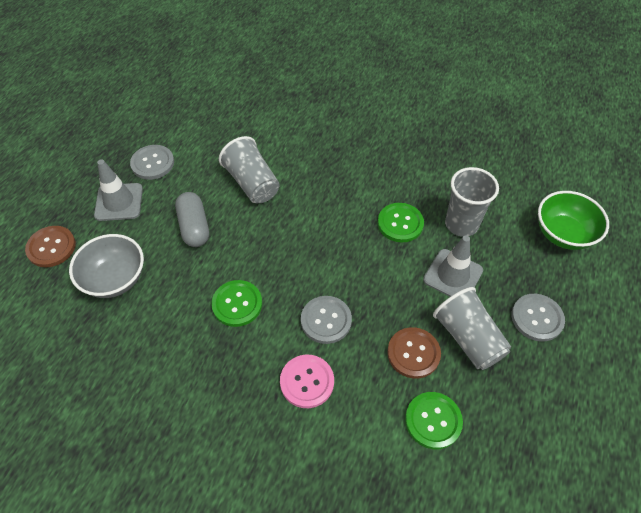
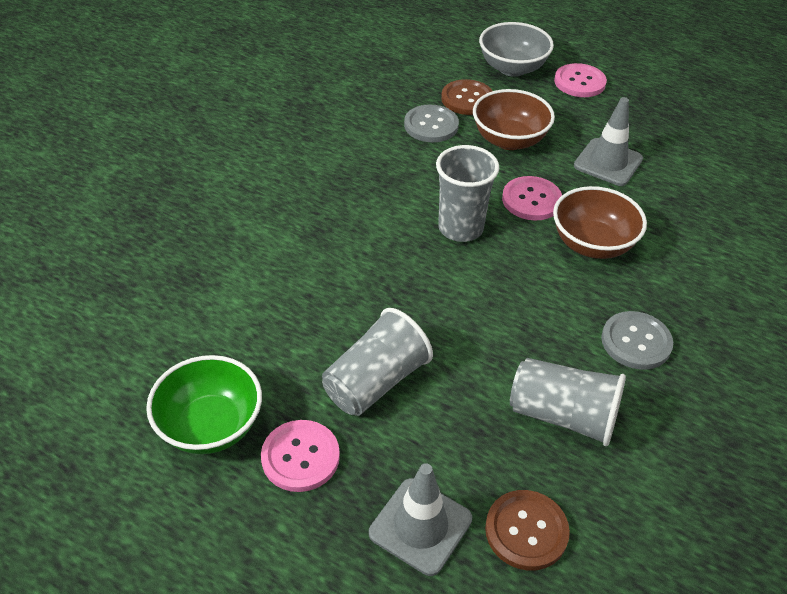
brown bowl: none = 0 -> [473,89,555,150] [553,186,647,259] = 2
green button: [211,280,262,327] [378,203,424,242] [405,392,463,449] = 3 -> none = 0
grey button: [130,145,174,180] [301,296,352,344] [512,294,565,342] = 3 -> [404,105,459,142] [601,311,673,370] = 2
grey capsule: [175,192,209,247] = 1 -> none = 0
pink button: [280,355,334,408] = 1 -> [261,420,340,492] [502,176,562,220] [554,63,607,97] = 3

